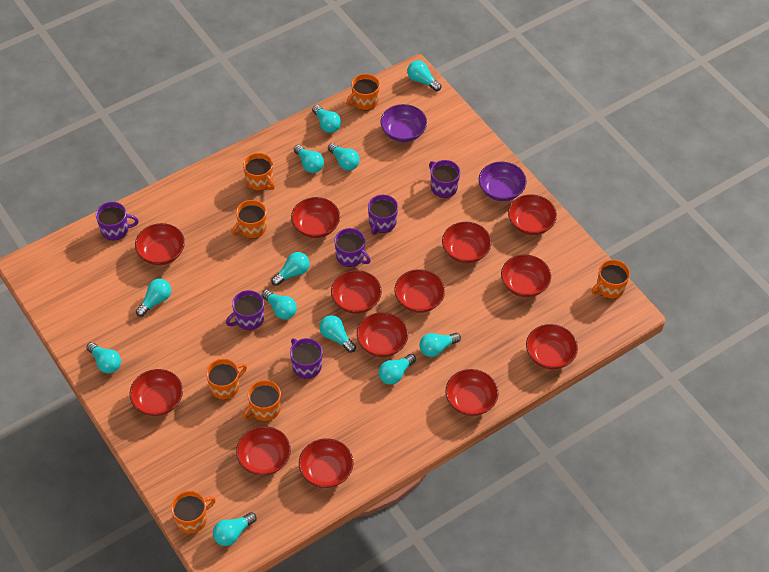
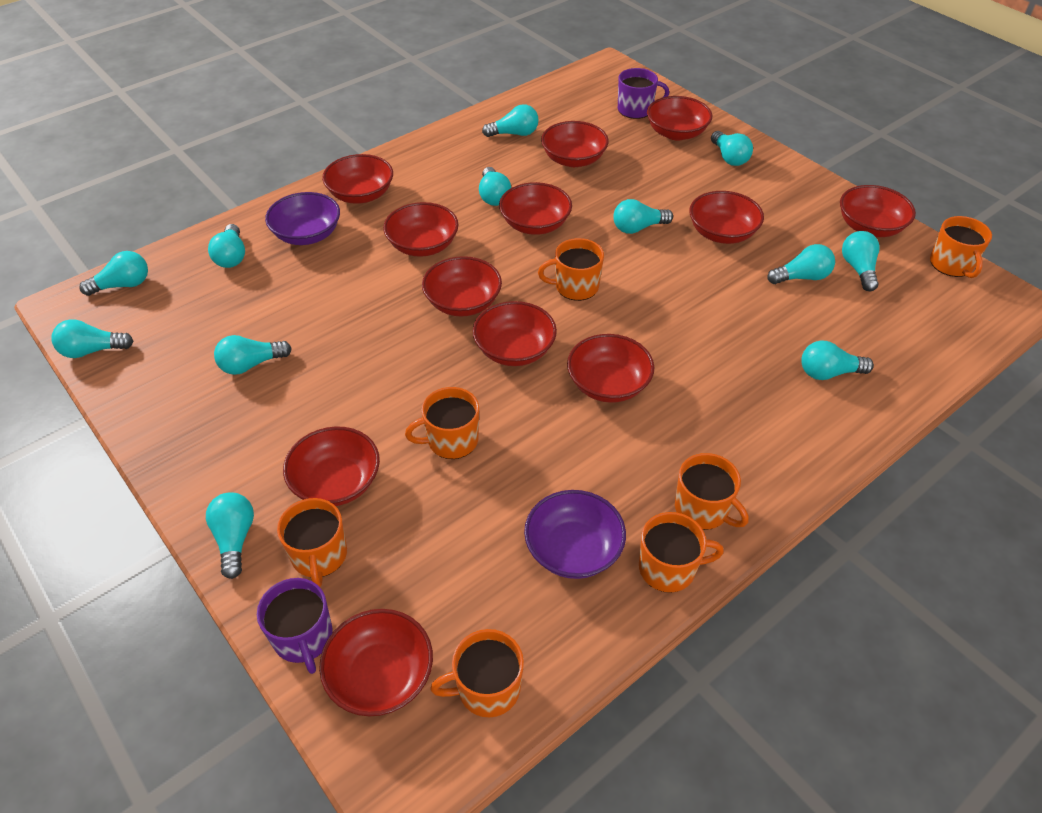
purple mug: [96,202,139,240] [226,290,264,330] [290,338,322,379] [334,228,371,267] [368,195,398,235] [429,160,460,198] = 6 -> [257,578,333,674] [618,68,669,119] = 2
red bowl: [129,369,183,416] [135,223,185,265] [236,426,291,476] [291,197,340,238] [299,438,353,488] [331,270,382,314] [357,312,408,357] [394,269,445,313] [442,222,492,263] [445,369,499,416] [501,255,551,297] [508,194,557,235] [526,324,578,370] = 13 -> [283,426,380,506] [319,609,433,717] [322,154,393,204] [383,202,458,257] [422,256,502,316] [473,301,557,366] [499,182,572,235] [541,121,609,167] [567,334,654,403] [647,96,712,141] [689,191,764,244] [840,185,916,237] = 12

